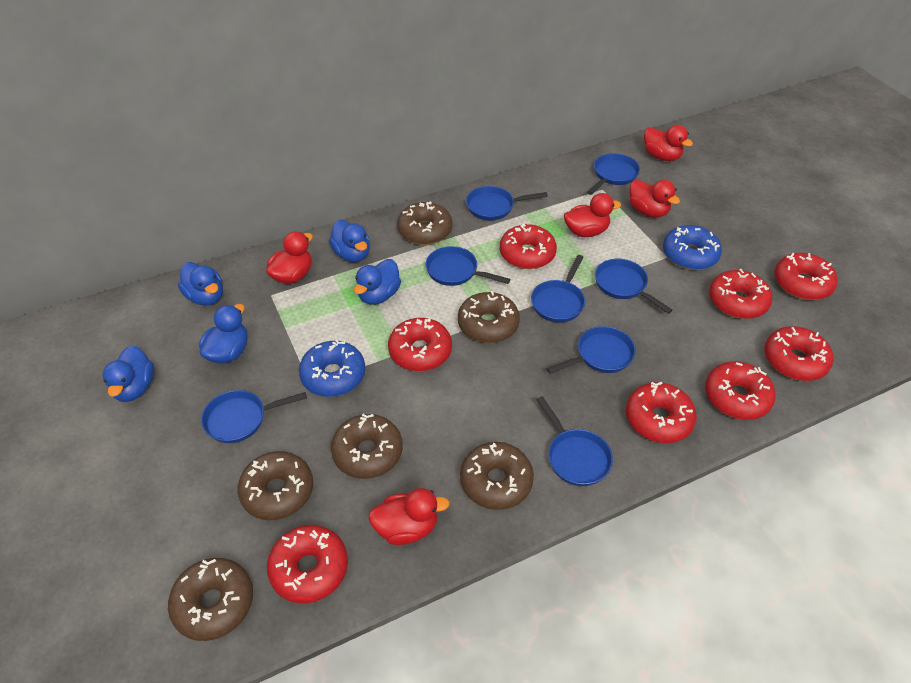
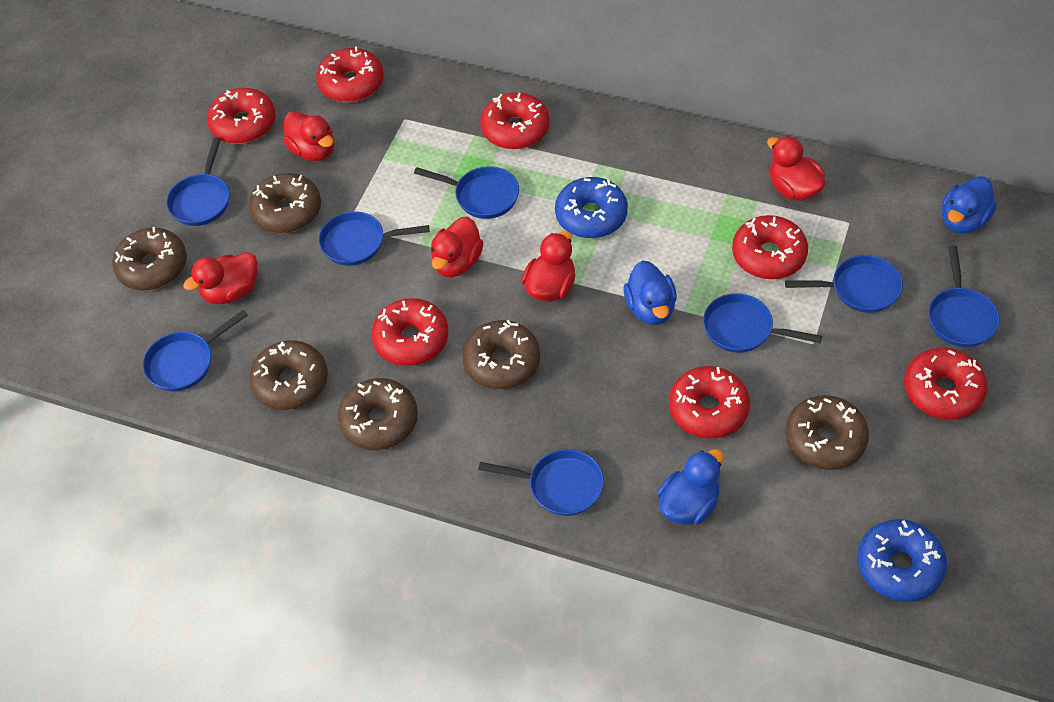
blue duck: [103,345,154,402] [178,262,223,306] [199,304,248,364] [329,220,370,262] [354,259,401,305] = 5 -> [624,260,677,325] [657,449,724,525] [942,176,997,233] = 3
red donut: [267,525,348,603] [388,318,452,371] [500,224,557,269] [626,382,697,443] [705,361,776,420] [709,269,773,319] [765,326,833,381] [774,253,838,300] = 8 -> [207,88,276,144] [316,47,384,102] [371,298,448,366] [480,92,550,149] [669,366,750,439] [732,215,808,279] [904,348,988,420] = 7

